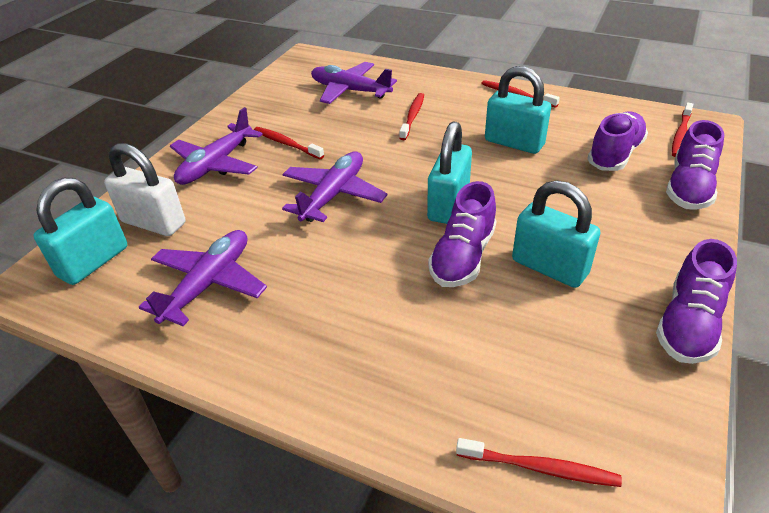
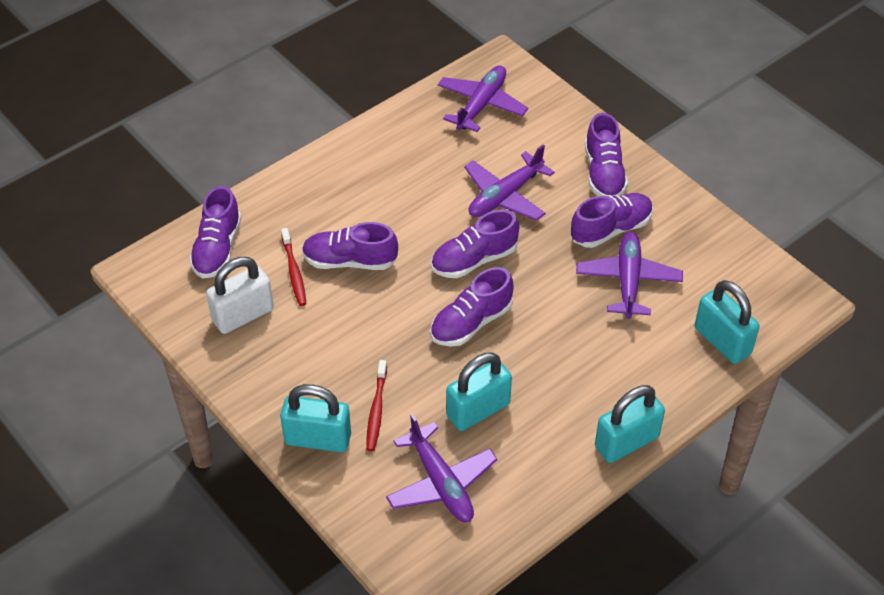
purple shoe: [428,181,496,287] [587,111,648,171] [656,239,737,364] [666,120,724,210] = 4 -> [189,186,241,278] [302,222,398,270] [430,267,514,347] [431,210,519,278] [571,193,653,248] [585,113,628,196] = 6
red toothbrush: [254,127,324,159] [399,93,424,140] [456,438,622,487] [481,80,560,108] [672,103,693,157] = 5 -> [281,228,306,306] [366,360,387,451] = 2

